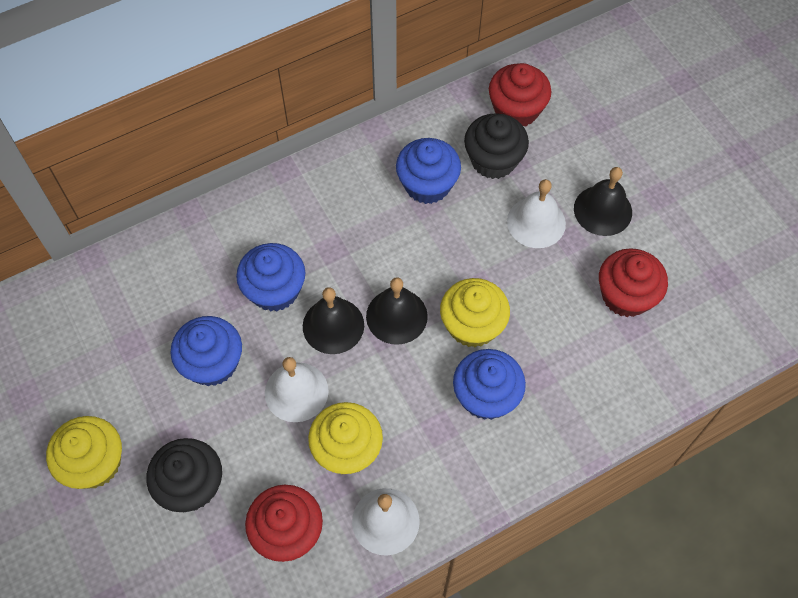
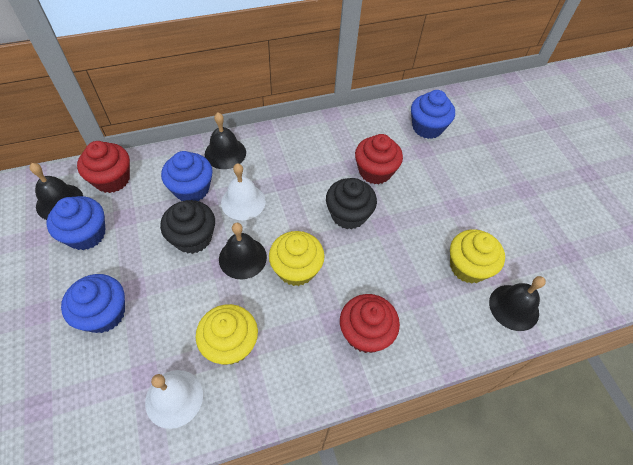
black bell: [303,287,364,354] [366,277,428,345] [574,167,632,236] = 3 -> [30,163,83,220] [205,113,246,169] [219,223,267,280] [489,276,546,331] = 4
white bell: [265,357,329,422] [352,488,420,556] [507,179,566,248] = 3 -> [145,370,203,429] [221,163,266,220] = 2

